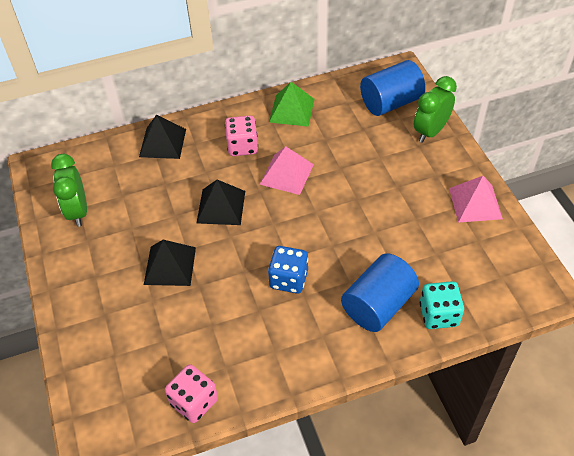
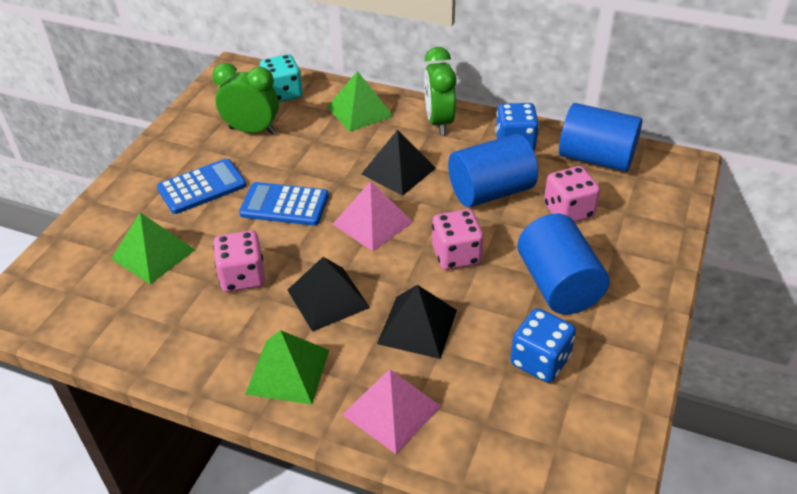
blue calculator: none = 0 -> [157,159,246,214] [239,182,329,226] = 2
blue cylinder: [341,253,419,332] [360,60,425,116] = 2 -> [448,134,538,207] [517,214,610,315] [559,103,642,172] = 3
blue dice: [268,246,308,294] = 1 -> [495,103,539,151] [510,308,576,383] = 2
green pyramid: [269,82,314,127] = 1 -> [111,213,195,284] [245,330,329,405] [327,71,393,132] = 3
pink dice: [165,364,218,423] [225,115,258,156] = 2 -> [213,230,265,292] [432,209,484,270] [544,166,600,222] = 3

